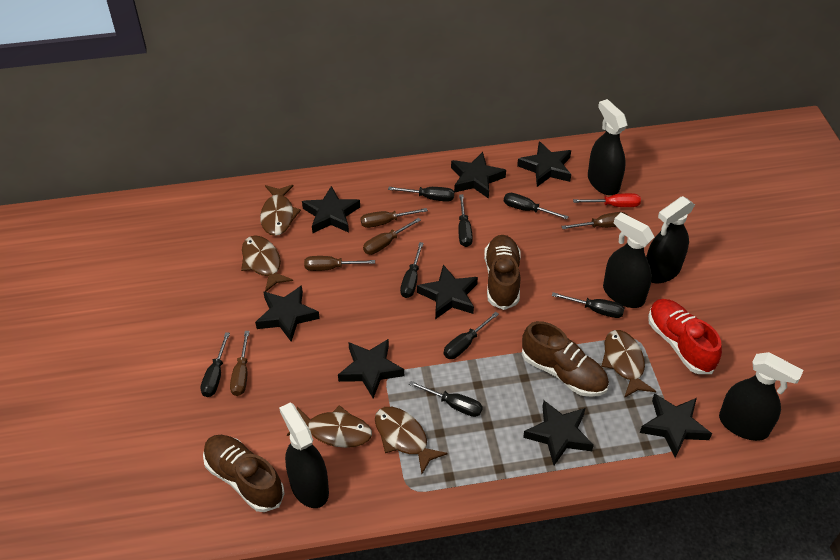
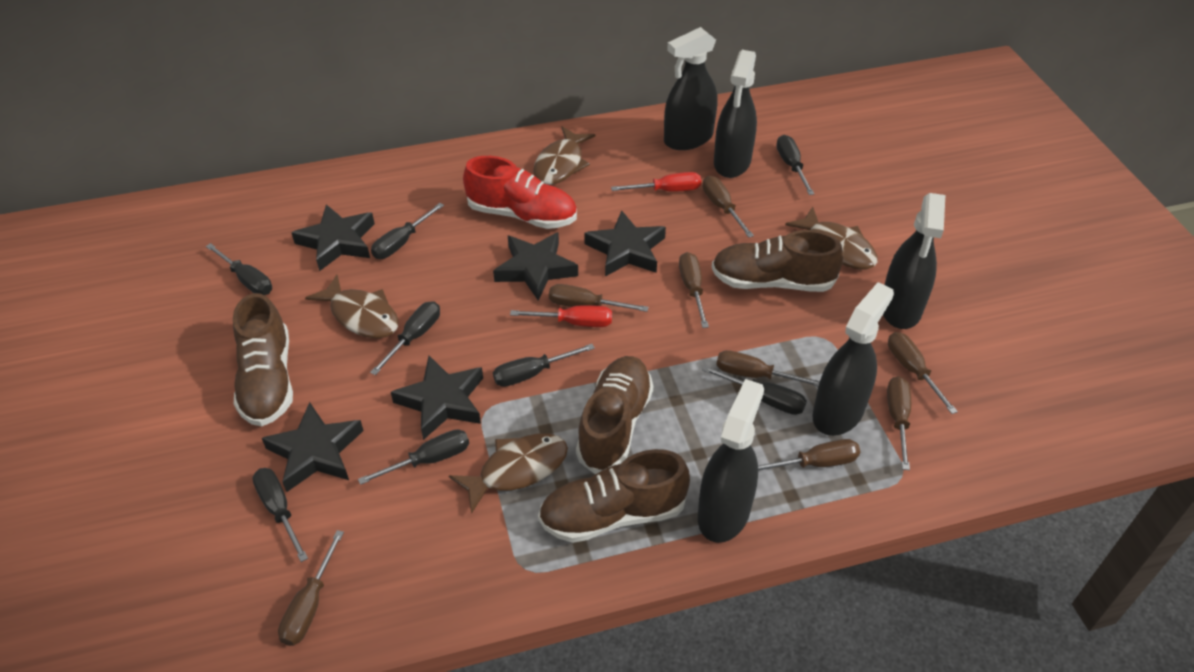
black star: [255,285,320,342] [302,186,360,233] [338,339,404,398] [417,265,478,319] [451,152,506,199] [517,141,571,187] [523,400,594,465] [640,393,712,458] = 8 -> [262,402,364,492] [291,204,375,271] [391,356,483,440] [493,232,578,301] [584,210,666,277] = 5
brown fish: [241,235,293,292] [260,185,301,236] [287,405,372,448] [375,407,448,474] [602,330,656,398] = 5 -> [305,274,399,338] [449,433,568,514] [533,126,595,185] [785,207,878,270] = 4
brown screwdriver: [230,331,250,396] [304,256,375,271] [360,208,428,228] [363,218,421,255] [561,212,628,229] = 5 -> [278,530,344,646] [549,284,649,312] [679,252,709,328] [703,176,754,238] [716,350,820,386] [758,439,860,472] [887,376,911,470] [888,332,958,414] = 8
brown shoe: [203,435,285,512] [484,235,521,310] [522,321,609,397] = 3 -> [233,293,293,426] [538,449,690,543] [576,356,653,474] [712,230,843,292] = 4
red screwdriver: [573,193,641,207] = 1 -> [510,305,612,327] [611,172,701,192] = 2

